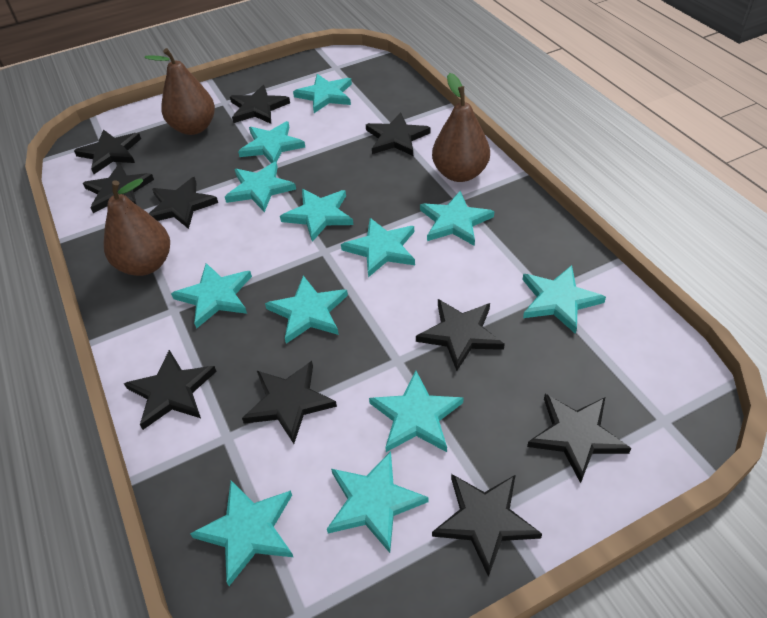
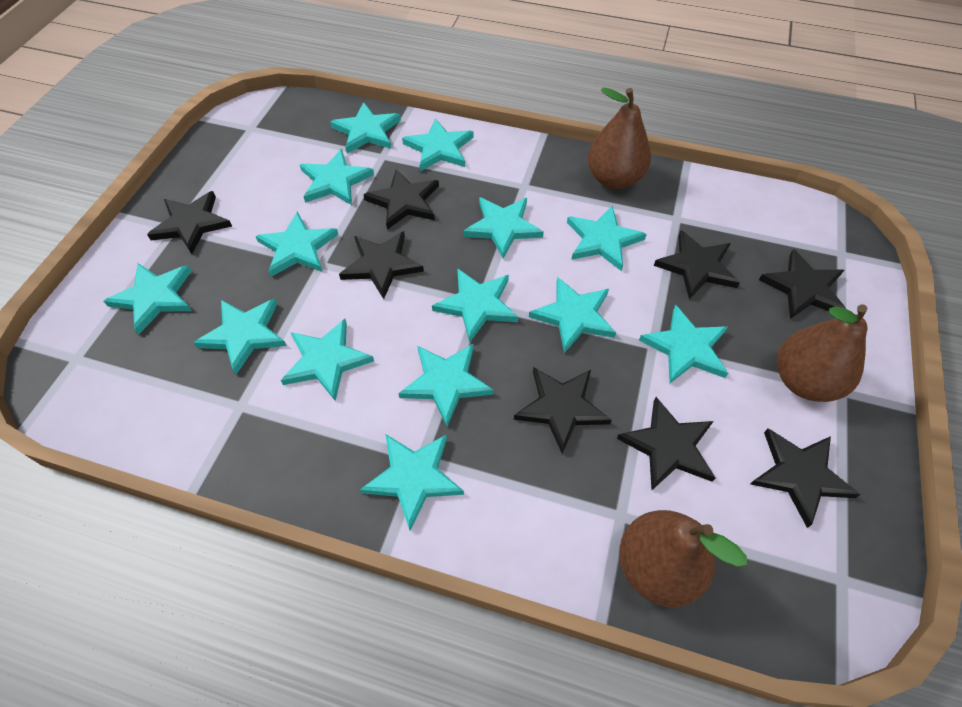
black star: [74,129,141,174] [83,164,154,213] [124,350,217,430] [148,177,218,229] [230,85,290,124] [242,361,337,444] [366,112,430,156] [416,299,505,371] [432,474,542,577] [527,394,631,483] = 10 -> [147,191,232,254] [339,231,424,299] [363,169,439,230] [514,367,612,454] [617,397,715,490] [654,230,740,299] [751,428,861,528] [759,249,846,319] = 8
turquoise star: [171,263,252,329] [190,481,293,586] [225,162,296,212] [238,121,305,163] [265,276,348,344] [280,189,354,242] [293,74,352,113] [327,451,428,553] [341,218,415,277] [369,371,463,452] [420,191,494,246] [523,265,606,334] = 12 -> [104,263,192,335] [193,299,287,374] [256,212,339,277] [281,319,374,401] [300,149,374,205] [330,102,401,153] [360,434,464,530] [398,344,494,426] [402,118,474,171] [432,268,518,342] [463,197,544,259] [529,277,616,353] [567,206,647,271] [639,305,728,383] = 14

